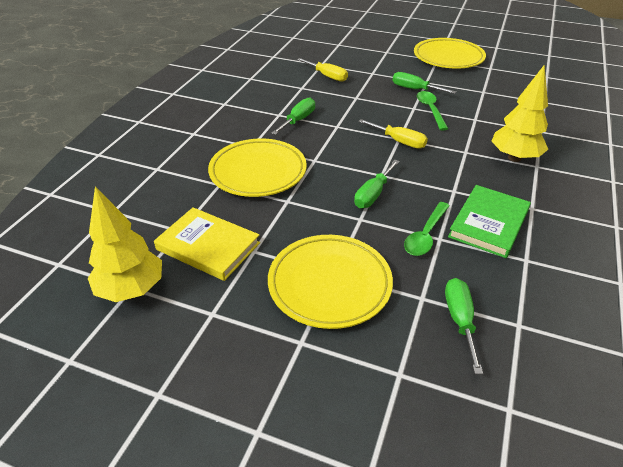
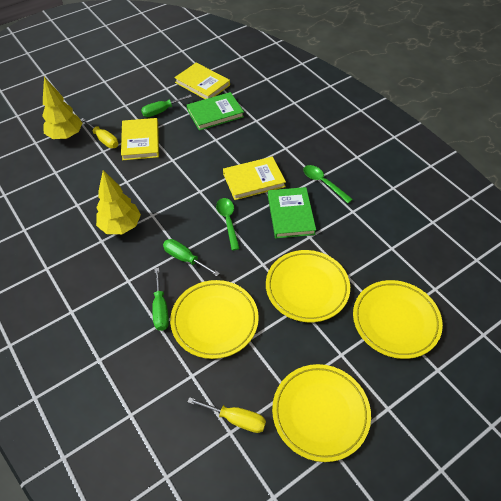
green book: [448,185,531,258] = 1 -> [187,92,244,131] [268,187,316,238] = 2
green screwdriver: [271,98,315,135] [354,160,399,208] [393,72,456,94] [445,278,483,374] = 4 -> [141,94,192,117] [152,268,169,331] [163,239,220,276] = 3
yellow book: [154,207,260,281] = 1 -> [121,118,159,160] [174,63,230,99] [223,156,286,200] = 3
yellow plate: [208,139,307,197] [268,235,393,329] [414,38,486,69] = 3 -> [170,280,259,359] [266,250,350,322] [272,364,371,462] [353,280,443,359] = 4

